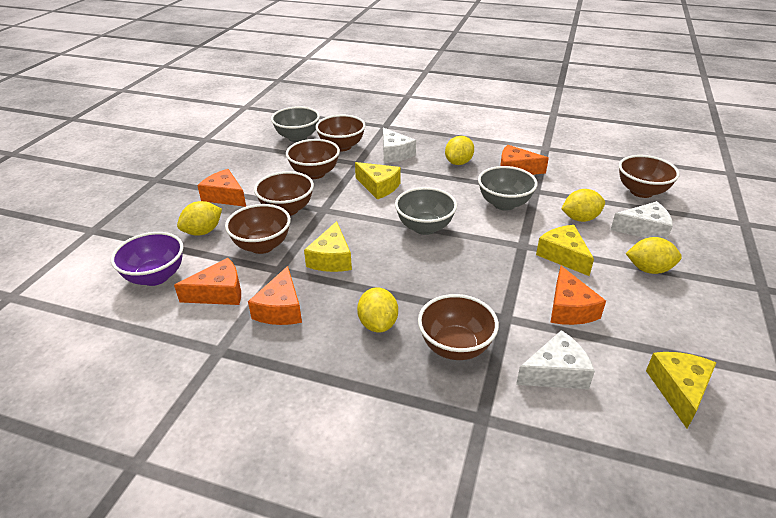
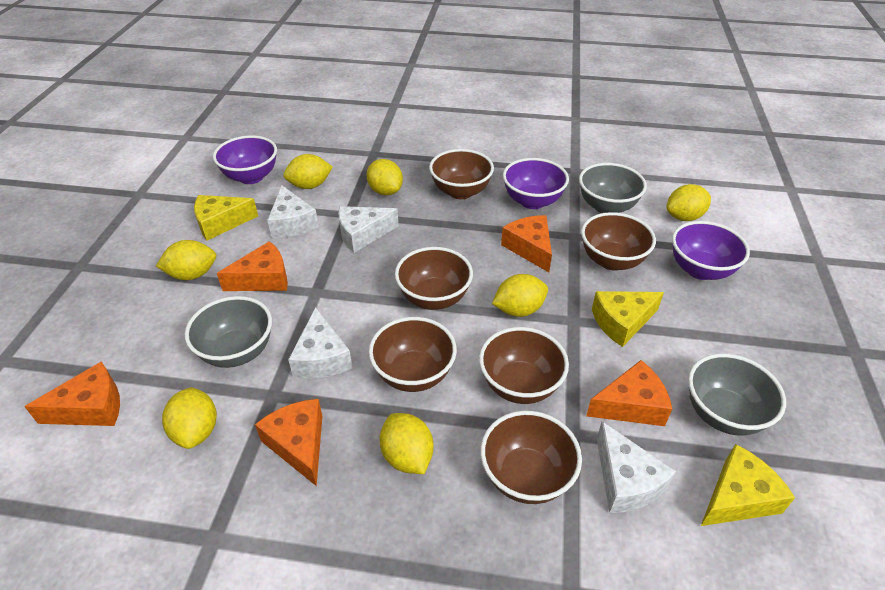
purple bowl: [111,232,183,286] = 1 -> [213,135,277,184] [503,158,569,209] [672,221,750,280] = 3
white cheese: [383,128,416,163] [516,330,595,389] [611,201,673,240] = 3 -> [267,185,319,238] [288,307,352,379] [338,206,399,253] [597,422,676,513] = 4
yellow cheese: [304,221,352,272] [355,162,401,199] [536,225,594,276] [646,352,716,429] = 4 -> [194,195,258,240] [592,291,664,347] [701,444,795,526] = 3
yellow lemon: [177,201,222,236] [357,287,398,332] [445,136,474,165] [561,189,605,222] [626,237,682,274] = 5 -> [156,240,216,280] [162,387,217,449] [283,154,333,189] [366,159,403,195] [379,413,434,474] [492,274,548,317] [666,184,711,221] = 7

